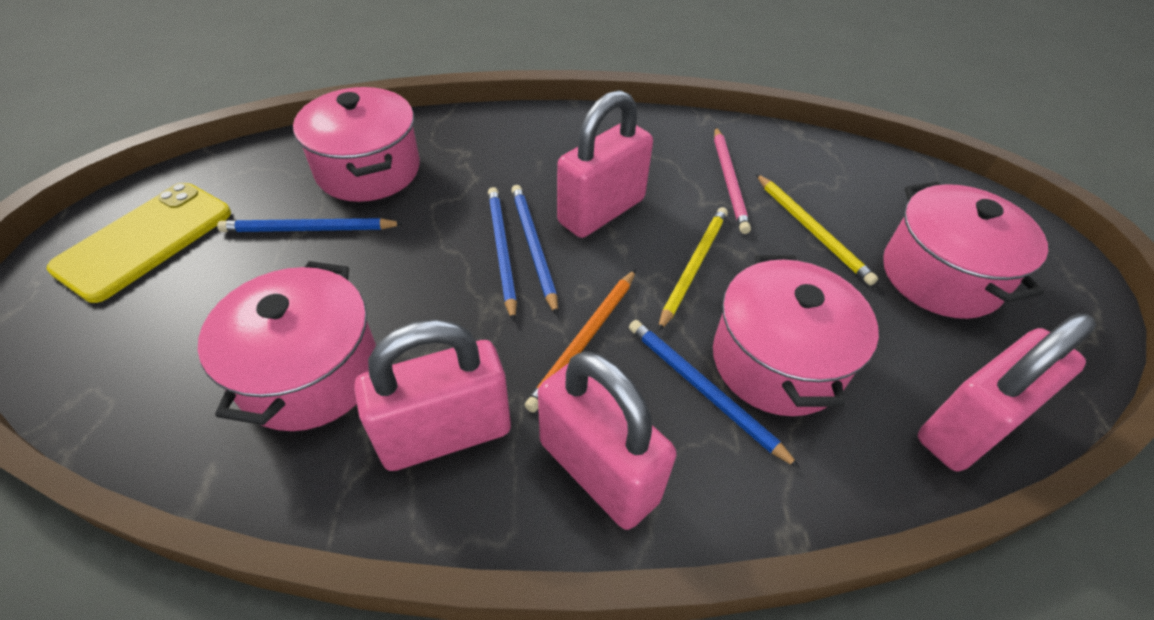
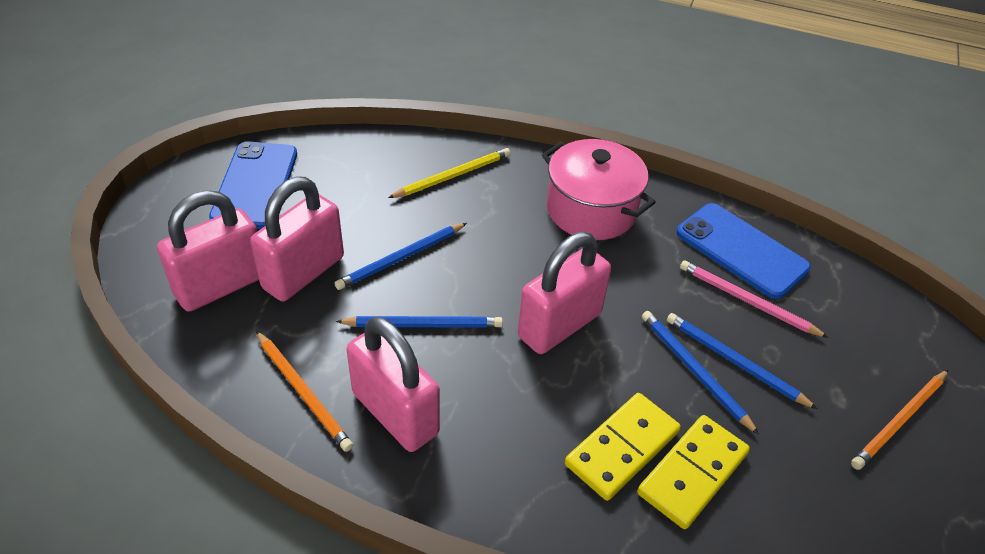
blue phone: none = 0 -> [209,141,297,229] [676,203,811,299] = 2
orange pencil: [525,269,636,413] = 1 -> [256,331,353,452] [851,370,948,470] = 2
pink pot: [198,261,376,431] [293,87,420,202] [713,255,879,416] [883,181,1048,319] = 4 -> [542,139,656,240] = 1
yellow domino: none = 0 -> [565,393,681,501] [637,415,750,529] = 2
yellow pencil: [658,207,728,331] [756,174,878,286] = 2 -> [388,148,511,198] = 1
yellow phone: [47,183,231,303] = 1 -> none = 0

